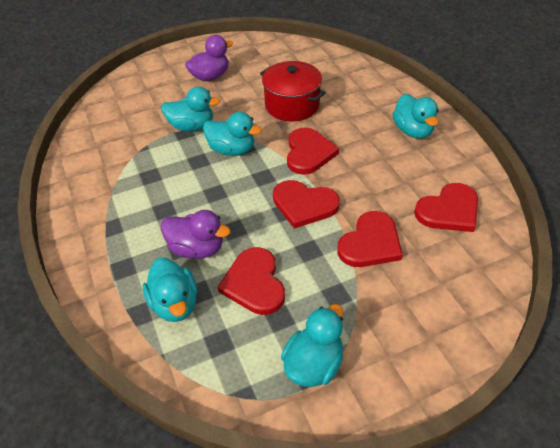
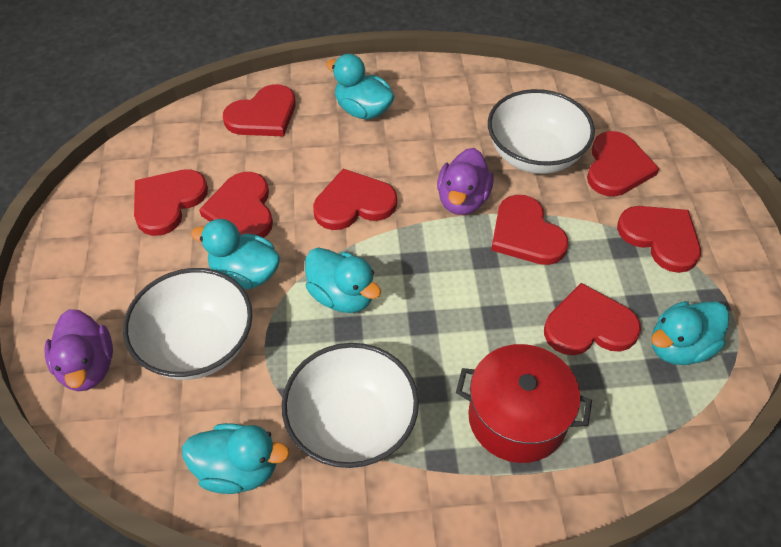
red heart: [217,247,285,315] [273,180,340,229] [287,127,339,175] [337,211,403,267] [414,183,478,232] = 5 -> [134,169,208,236] [199,172,273,238] [223,84,296,136] [313,169,397,230] [491,195,568,265] [544,283,641,355] [587,131,659,196] [617,206,701,273] = 8
white bowl: none = 0 -> [123,268,253,380] [282,343,419,468] [488,89,595,174] = 3

